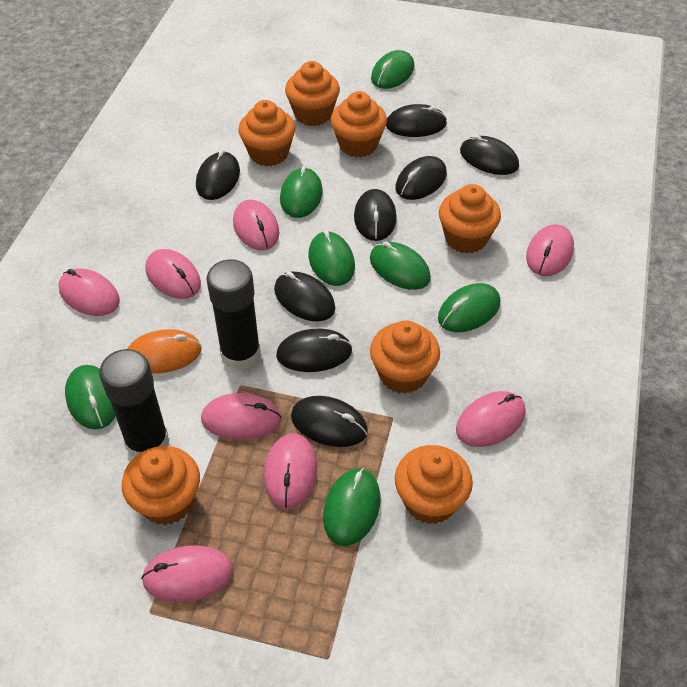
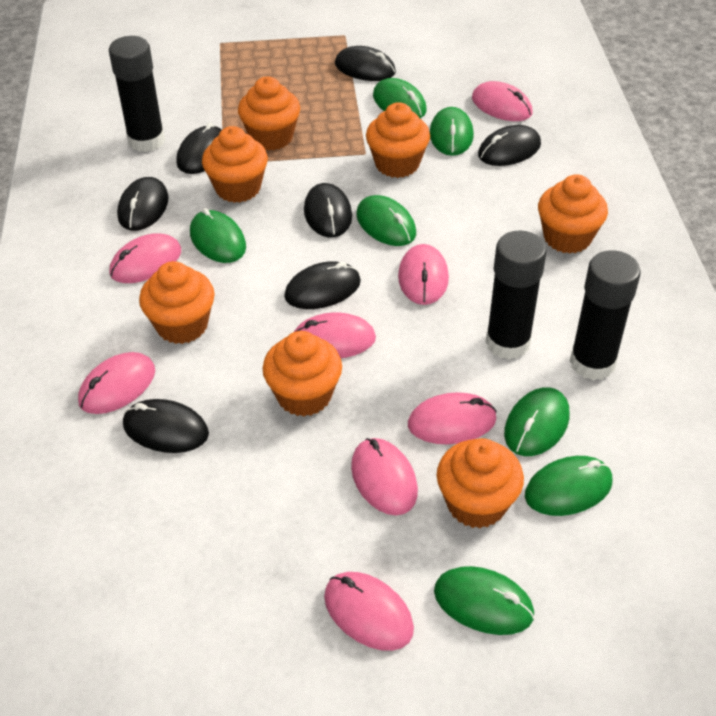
black glue stick: [99,349,169,457] [206,259,261,370] = 2 -> [109,36,165,152] [485,231,547,360] [570,250,641,380] = 3
black mouse: [196,150,240,200] [274,272,335,321] [276,329,352,372] [291,396,368,447] [354,189,397,241] [386,104,447,137] [395,156,447,200] [460,135,519,175] = 8 -> [117,177,169,231] [123,399,209,453] [176,123,222,174] [284,261,361,309] [304,183,352,238] [335,46,396,81] [478,125,541,166] = 7
orange mouse: [127,329,202,374] = 1 -> none = 0

